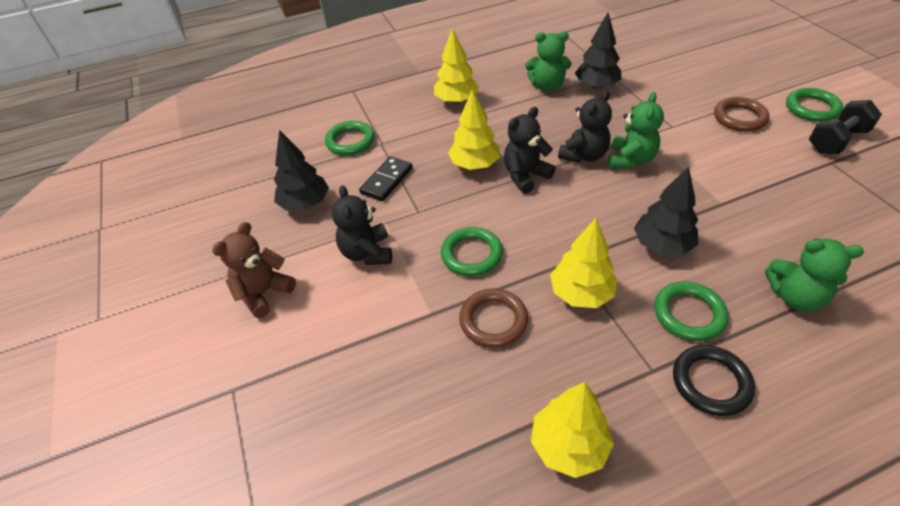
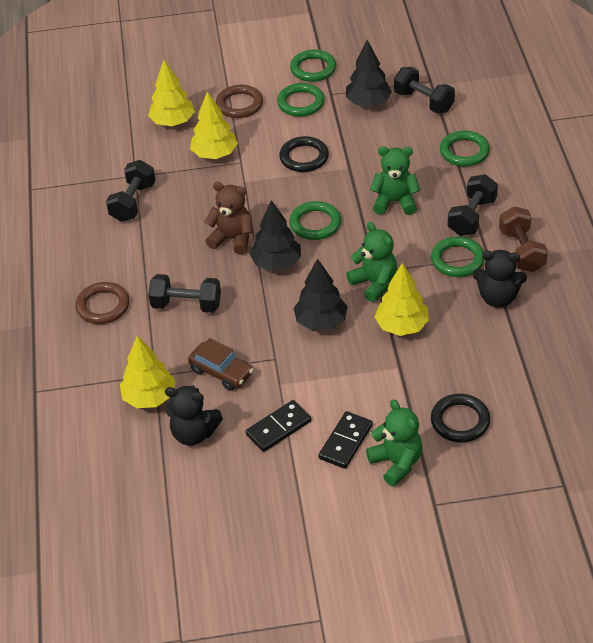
black domino: [359,156,413,201] = 1 -> [245,400,311,452] [318,411,373,469] = 2
black dumbbell: [809,100,882,154] = 1 -> [106,160,156,222] [148,274,221,313] [394,67,455,113] [448,174,498,236] = 4
black ring: [673,345,755,416] = 1 -> [279,136,329,172] [431,394,490,443] = 2
black teddy bear: [332,185,392,265] [504,107,556,194] [558,91,612,163] = 3 -> [165,385,223,446] [473,250,527,308] = 2
brown car: none = 0 -> [188,338,254,391] = 1
brown dumbbell: none = 0 -> [499,206,548,272] = 1
green ring: [325,121,375,155] [441,227,503,276] [654,281,728,341] [786,88,843,122] = 4 -> [277,83,325,117] [289,201,341,240] [290,50,336,82] [431,236,484,277] [440,131,490,167] = 5

